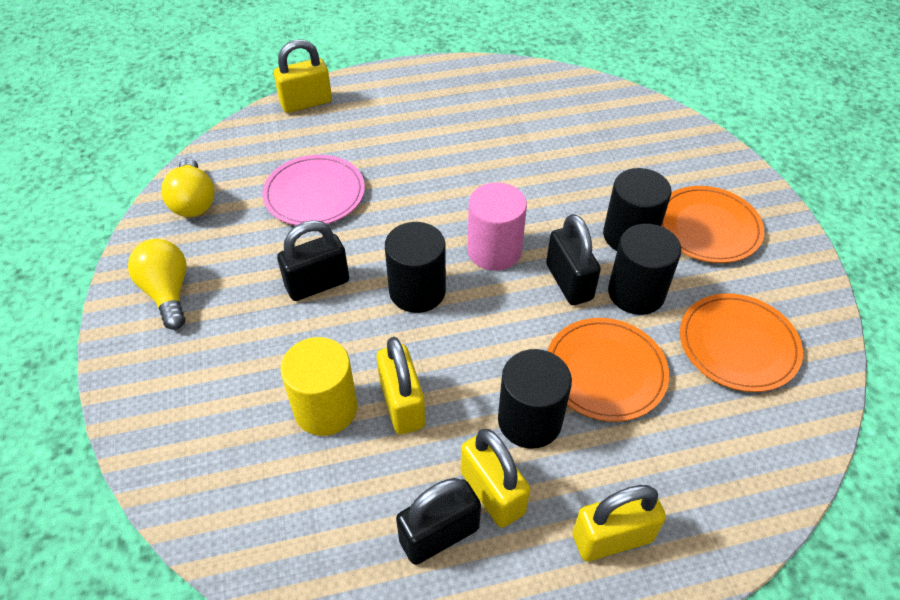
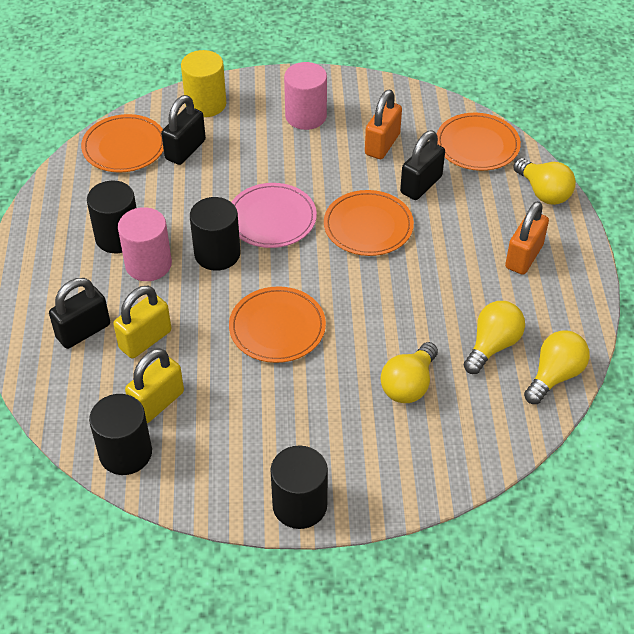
orange padlock: none = 0 -> [365,89,402,159] [505,201,549,275] = 2
orange plate: [547,318,669,422] [661,186,764,263] [680,293,803,392] = 3 -> [81,114,164,173] [229,286,326,363] [324,190,414,256] [437,113,521,171] = 4
pink cylinder: [467,182,527,271] = 1 -> [118,207,172,281] [284,62,327,130] = 2
yellow light bulb: [128,239,187,330] [161,158,215,217] = 2 -> [381,342,438,403] [464,301,525,374] [513,158,576,205] [524,330,590,404] = 4
yellow padlock: [274,39,332,113] [377,337,425,434] [461,429,530,528] [573,485,666,562] = 4 -> [113,286,171,358] [125,348,184,423] = 2

